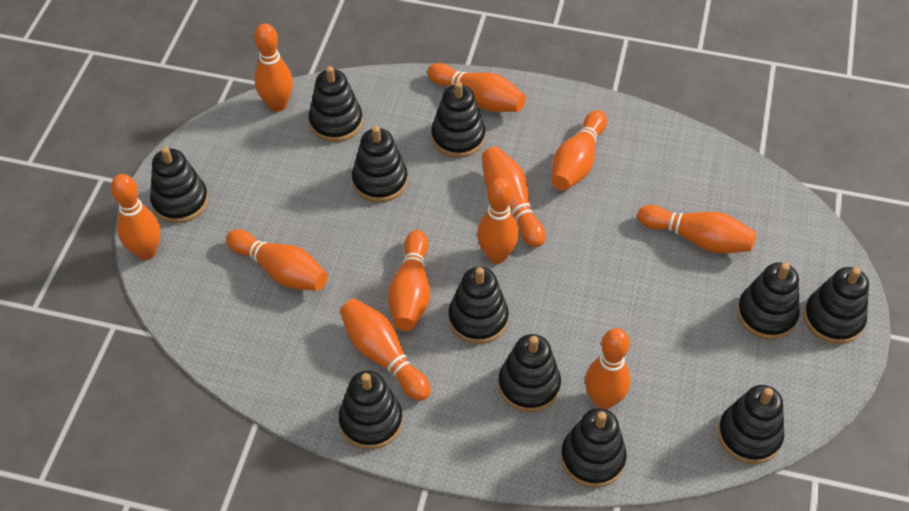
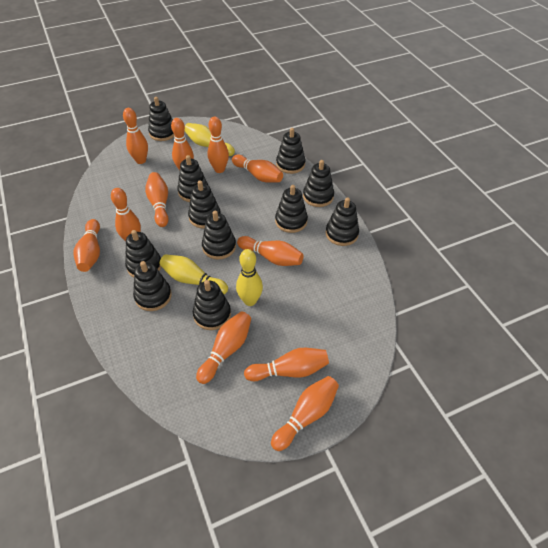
yellow bowling pin: none = 0 -> [159,254,228,294] [184,123,235,156] [236,249,263,306] = 3

